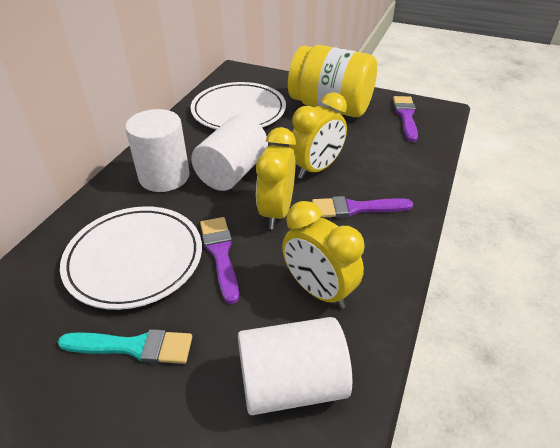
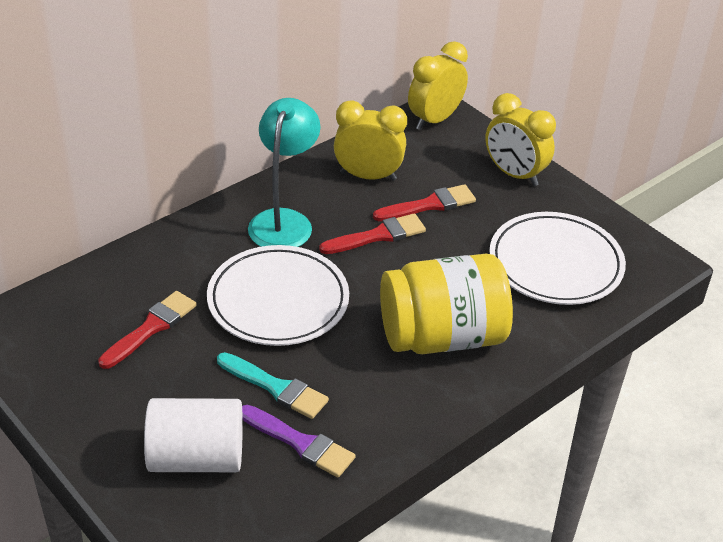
purple brush: [200,217,239,304] [312,196,413,218] [393,96,418,142] = 3 -> [242,405,355,478] = 1
red brush: none = 0 -> [98,291,197,369] [319,213,426,254] [373,184,476,221] = 3
turquoise lamp: none = 0 -> [248,98,321,247] = 1
white cylinder: [125,109,190,192] [191,115,268,191] [238,317,352,415] = 3 -> [144,398,243,472] = 1

